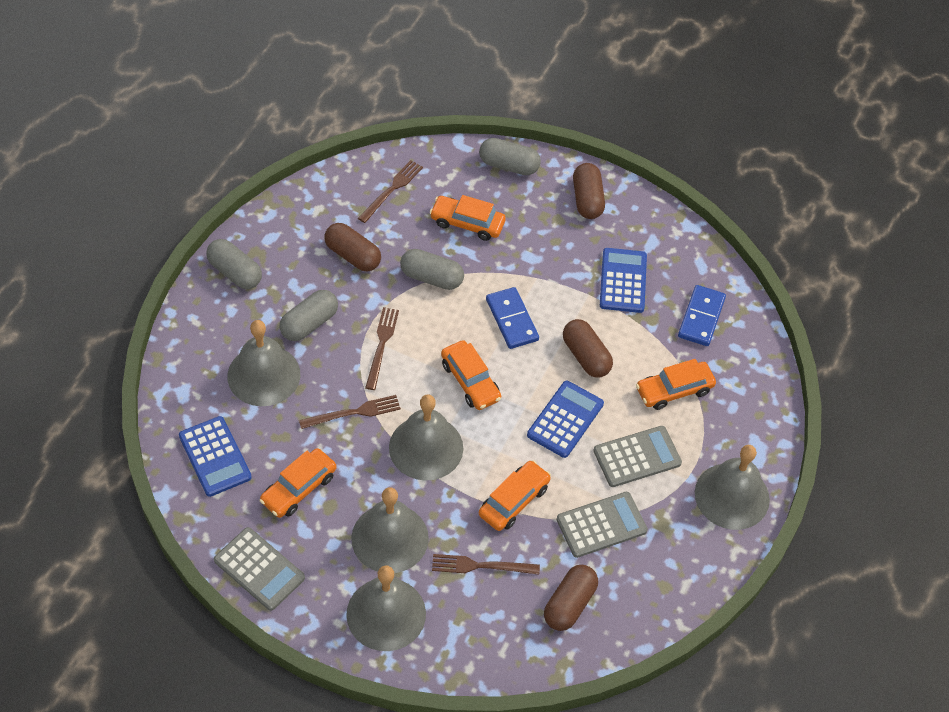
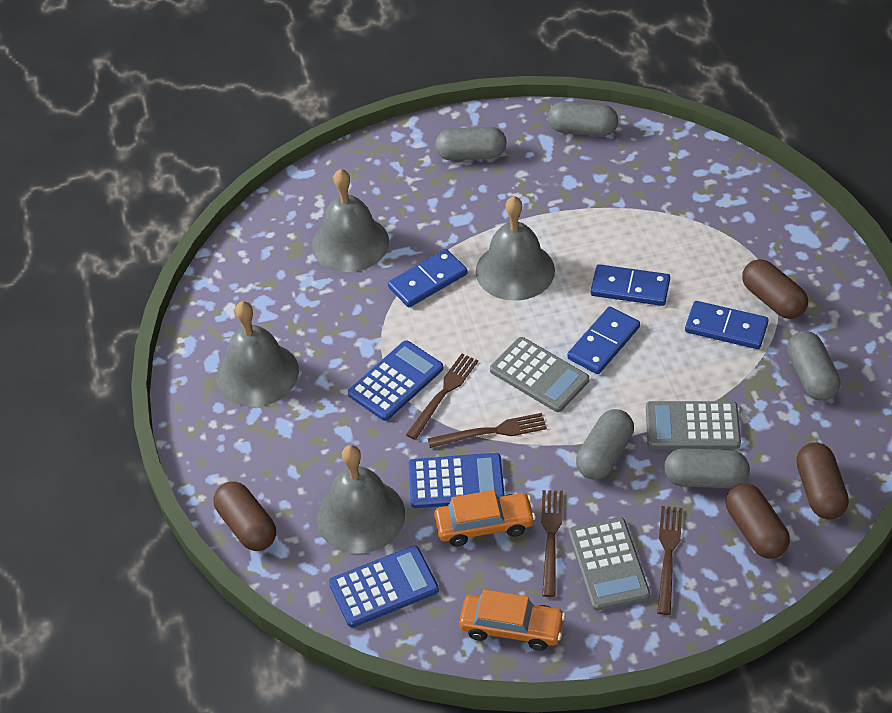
blue domino: [486,287,539,349] [678,285,726,346] = 2 -> [388,249,468,307] [567,307,640,374] [591,264,670,306] [685,301,769,349] = 4
grey bell: [227,320,300,406] [346,565,426,651] [351,487,429,573] [389,394,463,481] [695,445,770,530] = 5 -> [216,301,299,407] [312,169,389,272] [316,445,405,554] [476,196,555,301] = 4
grey capsule: [206,239,262,289] [279,290,338,341] [400,249,464,290] [479,138,541,175] = 4 -> [435,127,507,161] [548,101,618,136] [576,409,634,480] [664,448,750,488] [787,331,840,401] = 5
orange car: [259,448,337,518] [430,195,506,241] [441,340,501,410] [479,460,551,531] [636,359,716,410] = 5 -> [434,490,535,547] [459,589,565,651] = 2

